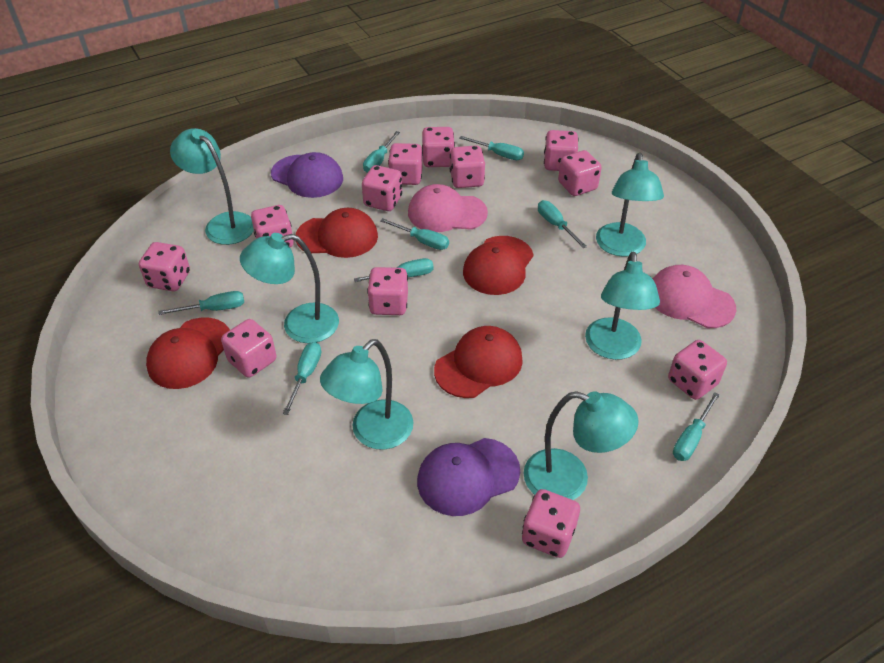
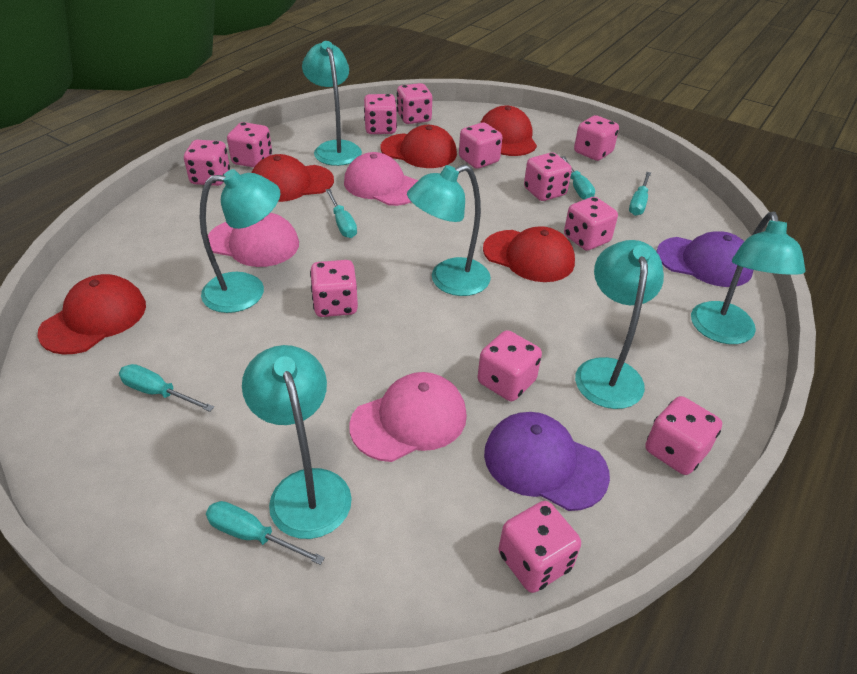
pink cap: [408,184,488,232] [652,265,736,328] = 2 -> [208,213,299,267] [344,152,418,206] [349,372,467,462] = 3
red cap: [146,317,230,389] [295,208,378,258] [434,326,523,398] [463,236,534,295] = 4 -> [37,274,146,355] [251,154,334,202] [380,125,457,168] [480,106,537,156] [483,226,575,282] = 5
turquoise screwdriver: [158,291,244,315] [283,342,321,415] [354,258,434,282] [363,131,400,173] [380,218,449,250] [459,136,524,160] [538,200,587,248] [673,392,720,461] = 8 -> [119,364,214,412] [206,501,325,565] [325,189,357,238] [561,156,595,200] [629,172,651,216] = 5

